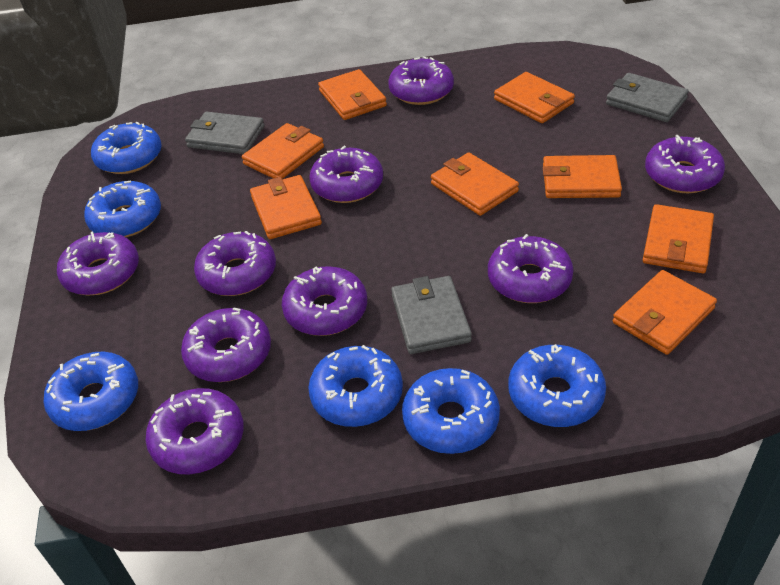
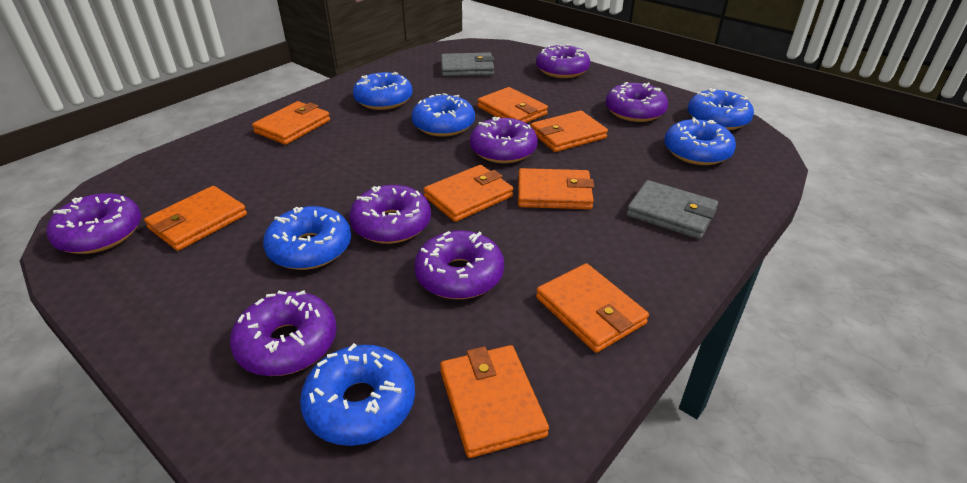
grey wallet: [185,112,265,154] [391,276,472,354] [606,73,689,122] = 3 -> [441,52,495,77] [626,180,718,239] = 2
purple donut: [57,231,139,295] [145,388,244,475] [181,307,271,382] [194,231,276,296] [282,266,367,336] [309,146,383,203] [388,56,454,105] [488,234,574,303] [645,135,725,193] = 9 -> [46,193,141,254] [230,291,337,376] [349,185,431,244] [414,230,504,299] [470,117,538,163] [536,44,590,78] [606,82,668,122] = 7

